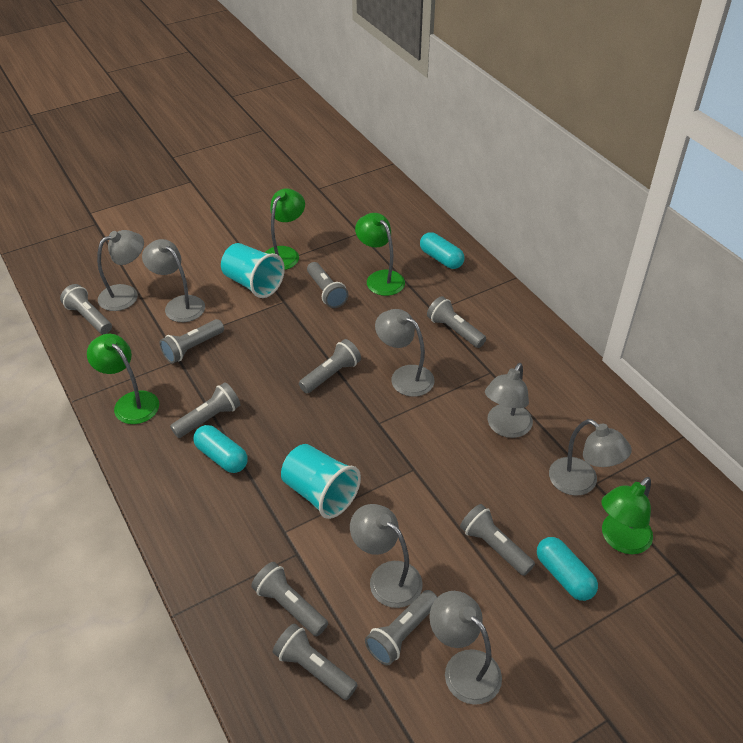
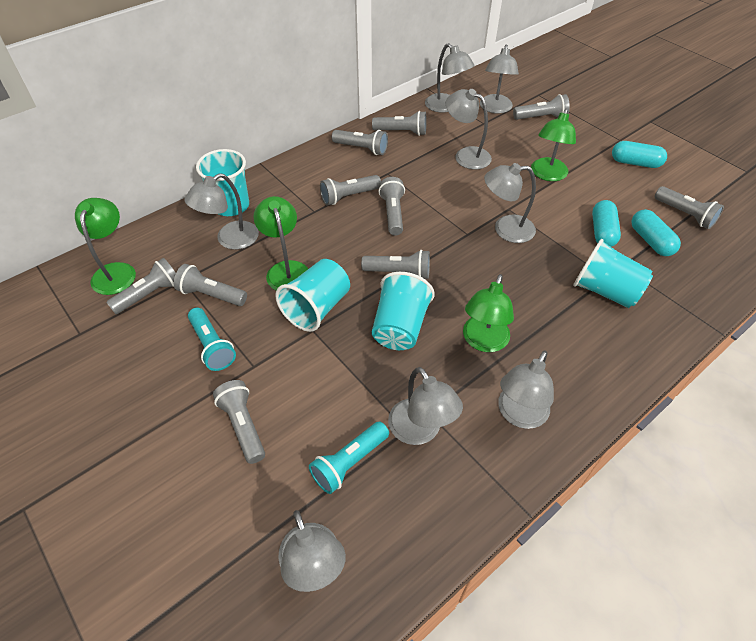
grey lamp: [97,230,144,311] [142,239,205,322] [350,504,422,608] [375,309,435,397] [429,591,502,705] [485,363,533,438] [549,419,632,496] = 7 -> [184,173,259,250] [278,510,346,592] [388,367,463,445] [425,43,474,113] [446,89,492,169] [480,44,519,114] [484,163,536,243] [498,351,554,429] = 8
turquoise cup: [221,243,285,298] [281,444,361,519] = 2 -> [196,149,249,216] [275,259,350,332] [372,272,435,350] [573,239,653,308] = 4
turquoise flashlight: none = 0 -> [188,308,236,371] [309,422,389,494] = 2

